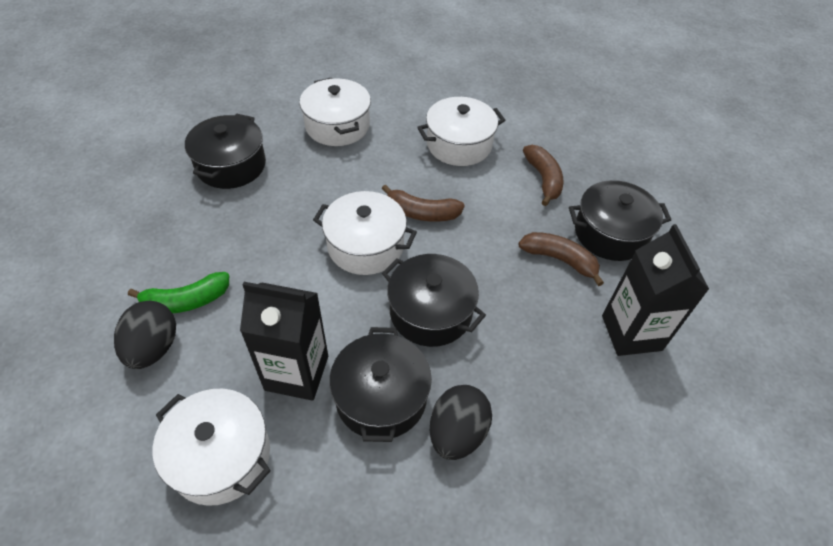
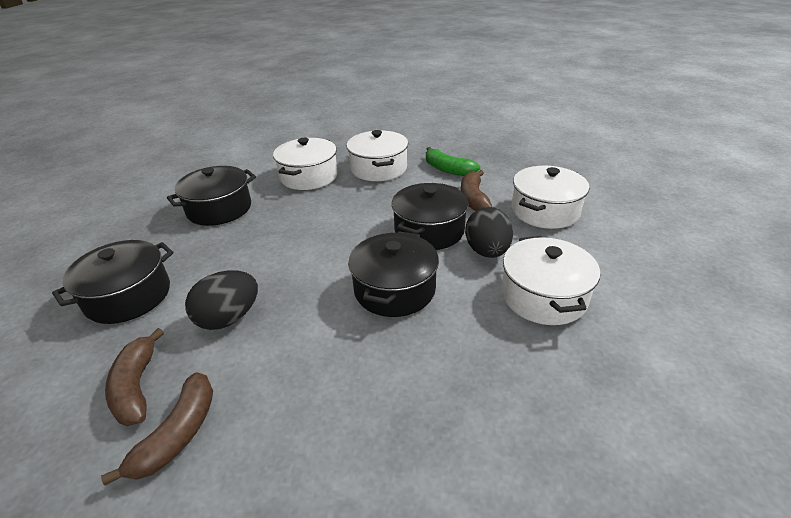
black carton: [240,282,328,401] [602,224,710,356] = 2 -> none = 0

